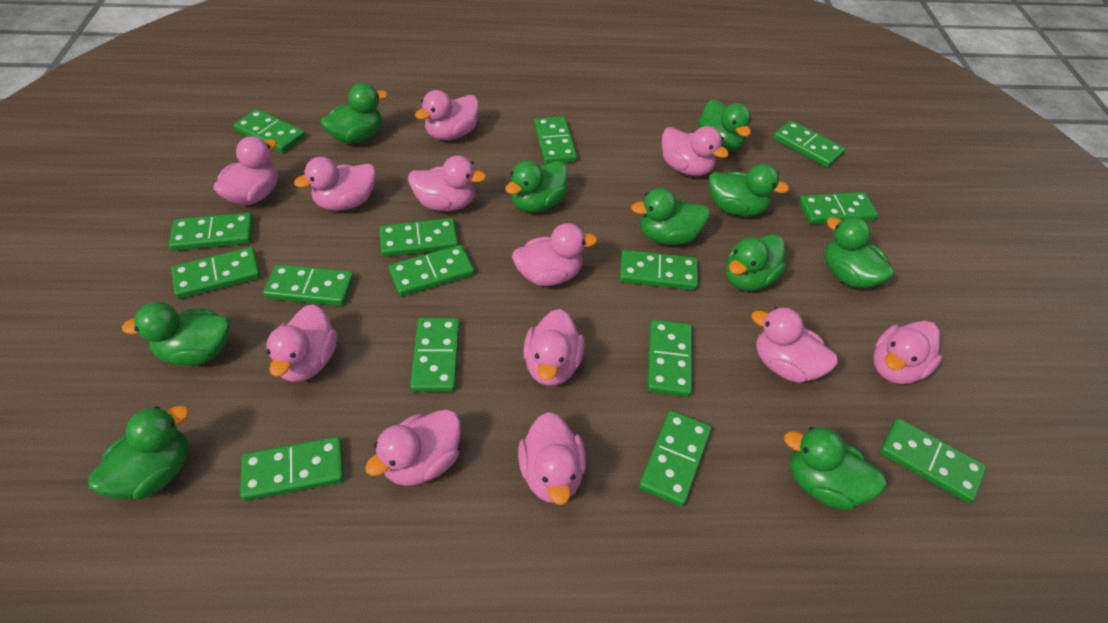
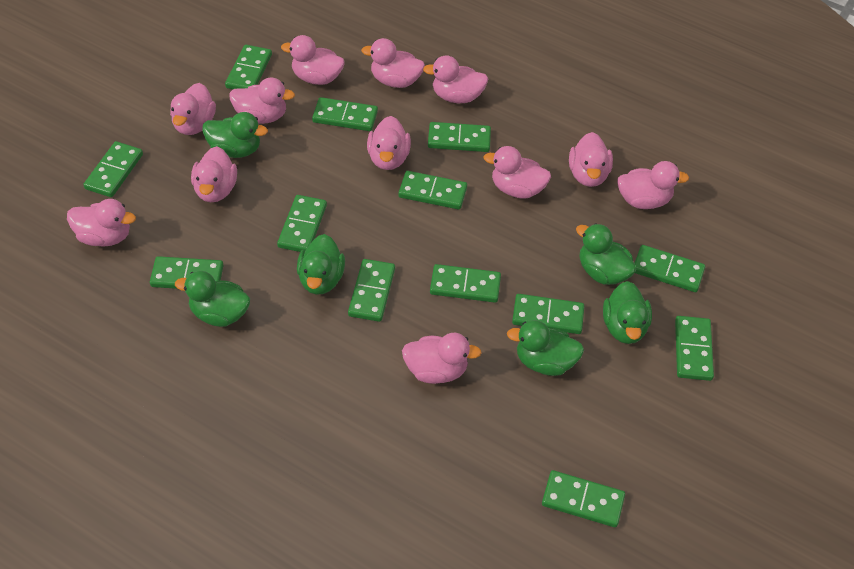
green domino: [169,212,254,251] [171,247,261,299] [233,109,306,153] [240,437,344,501] [263,264,354,306] [380,218,458,257] [389,245,474,297] [410,318,460,392] [534,116,577,164] [620,250,698,290] [639,410,712,507] [647,320,692,397] [773,120,845,168] [799,192,878,224] [880,418,987,503] = 15 -> [83,141,143,197] [150,256,224,289] [225,45,272,89] [277,195,327,252] [312,97,378,131] [348,259,395,322] [398,171,467,210] [428,122,491,152] [430,264,501,303] [512,294,584,334] [542,470,625,527] [635,245,705,292] [675,316,714,381] = 13
green duck: [88,406,189,499] [122,302,230,366] [320,83,388,144] [505,161,568,213] [631,188,710,245] [698,99,752,151] [709,164,790,217] [726,234,786,291] [784,427,887,510] [825,217,894,289] = 10 -> [175,271,250,327] [202,112,268,158] [297,234,345,295] [507,320,584,376] [576,223,636,285] [603,281,652,344] = 6

